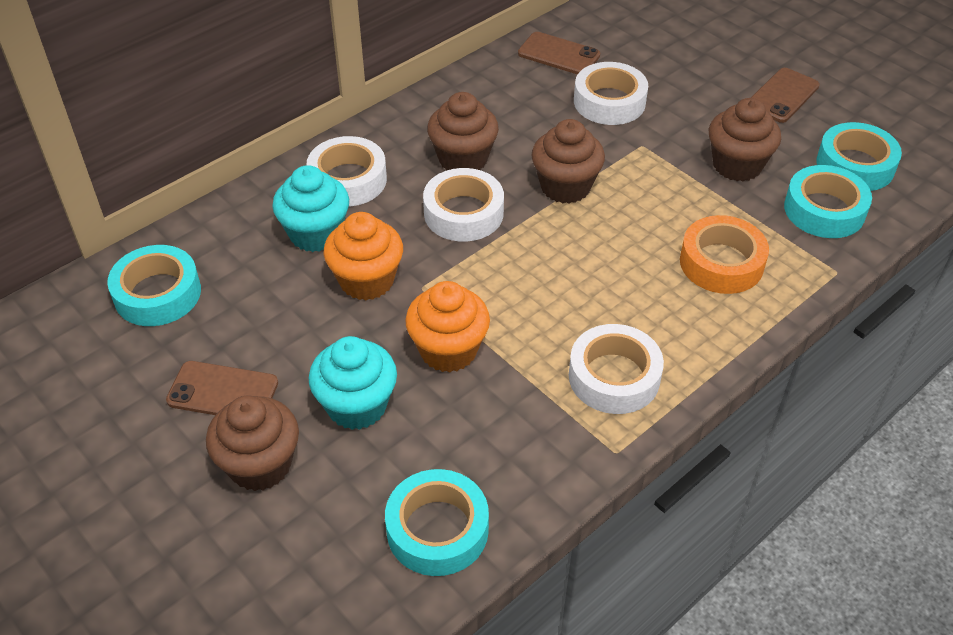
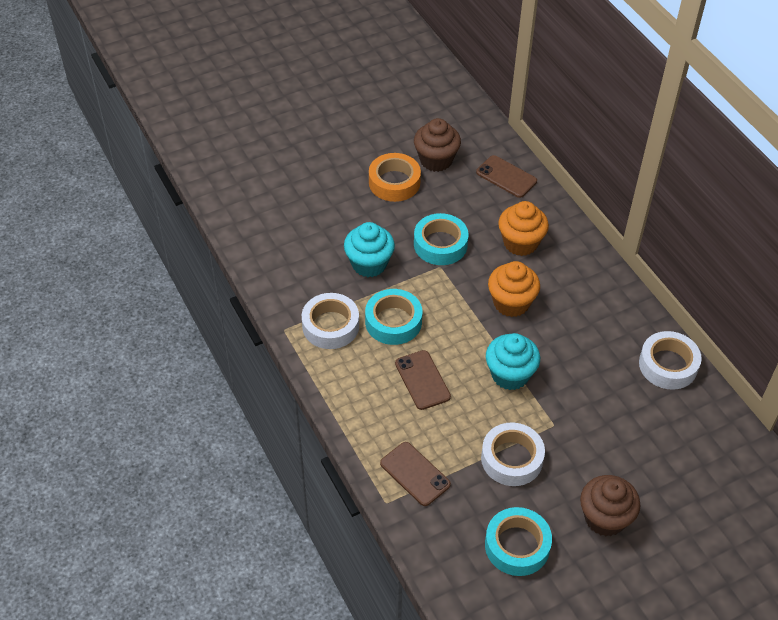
brown cupcake: [206,395,299,491] [427,92,499,171] [532,119,605,204] [709,98,781,181] = 4 -> [414,118,461,172] [580,475,641,536] = 2
turquoise tape: [107,245,201,326] [385,469,489,576] [784,165,872,238] [816,122,902,191] = 4 -> [365,289,422,345] [414,213,469,265] [485,507,552,576] = 3
white tape: [307,136,387,206] [423,168,504,242] [569,324,664,414] [574,62,648,125] = 4 -> [302,293,359,349] [481,423,545,486] [639,331,702,390] = 3

